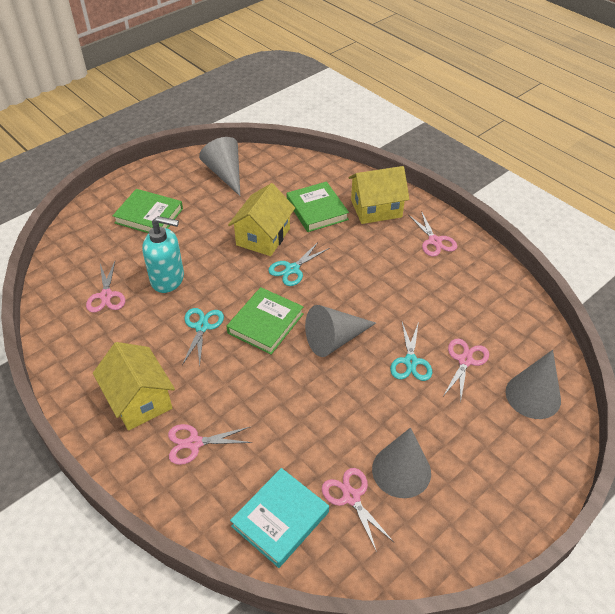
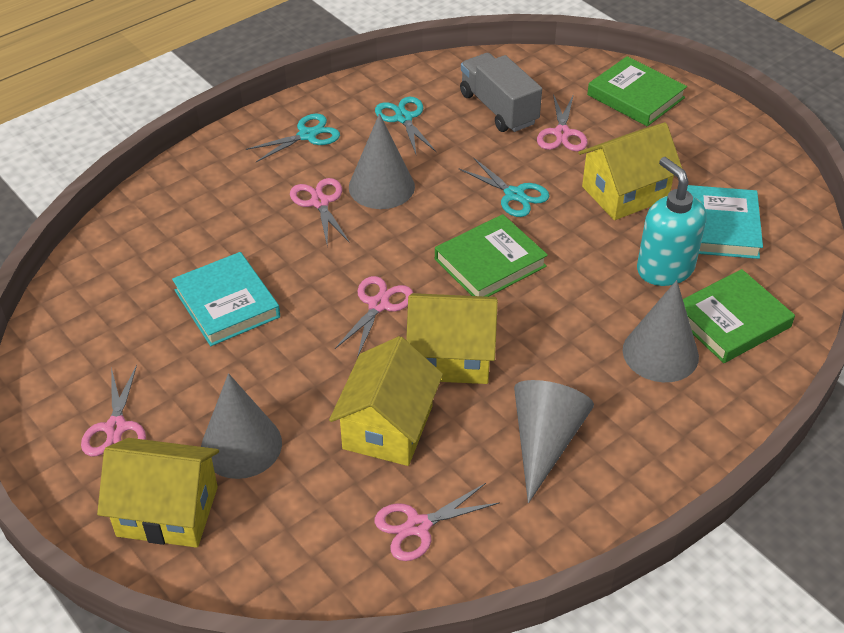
grey truck: none = 0 -> [460,53,542,132] = 1
turquoise book: [230,468,329,568] = 1 -> [172,252,280,346] [687,185,763,259] = 2
yellow house: [93,342,175,430] [228,183,295,256] [348,166,409,224] = 3 -> [97,438,219,548] [329,336,443,466] [406,293,498,384] [578,122,682,220] = 4

